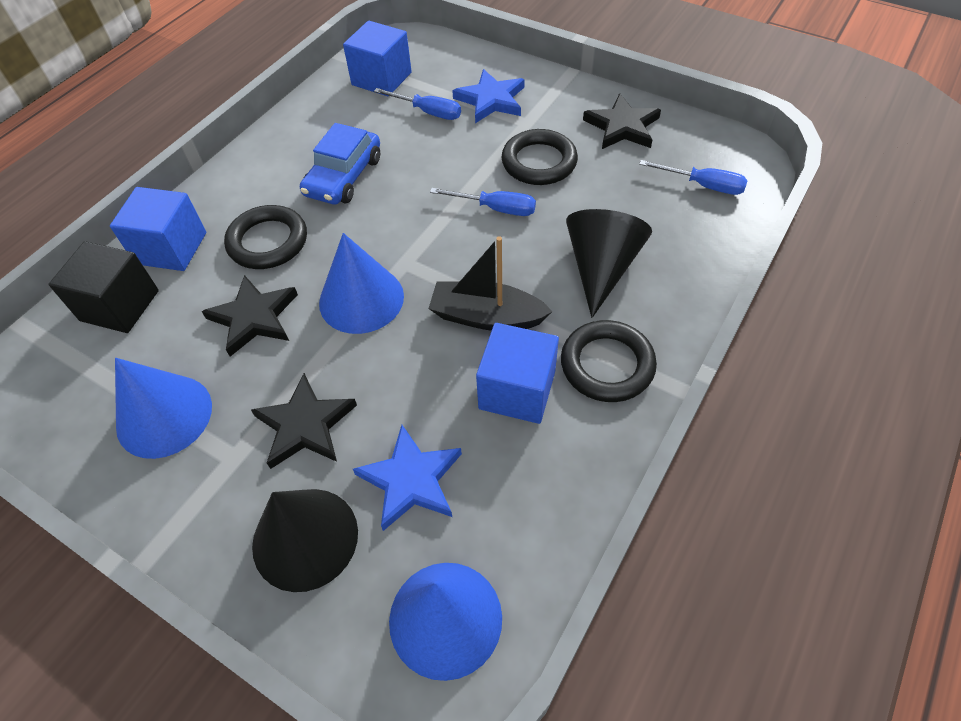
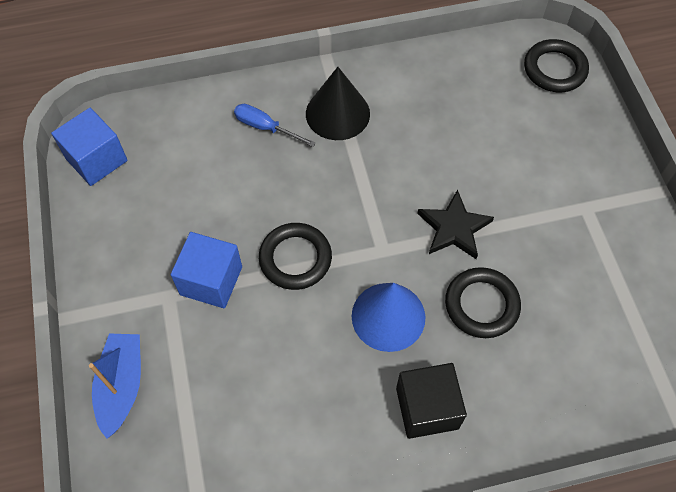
black boat: [428,236,553,331] = 1 -> none = 0
black cone: [252,489,358,592] [566,209,652,318] = 2 -> [306,67,370,140] = 1
black star: [202,275,298,357] [251,373,357,469] [583,93,661,149] = 3 -> [417,190,494,259] = 1
blue boat: none = 0 -> [89,334,141,439] = 1
blue car: [300,123,380,205] = 1 -> none = 0
blue cone: [115,358,212,459] [319,233,404,334] [389,563,502,681] = 3 -> [352,283,425,352] = 1
blue cube: [110,187,206,271] [343,21,412,96] [476,323,559,424] = 3 -> [51,108,128,186] [171,232,242,309] = 2
blue screwdriver: [374,88,461,120] [430,188,536,216] [639,160,747,195] = 3 -> [234,104,316,147] = 1
blue star: [353,425,462,531] [452,69,525,123] = 2 -> none = 0

